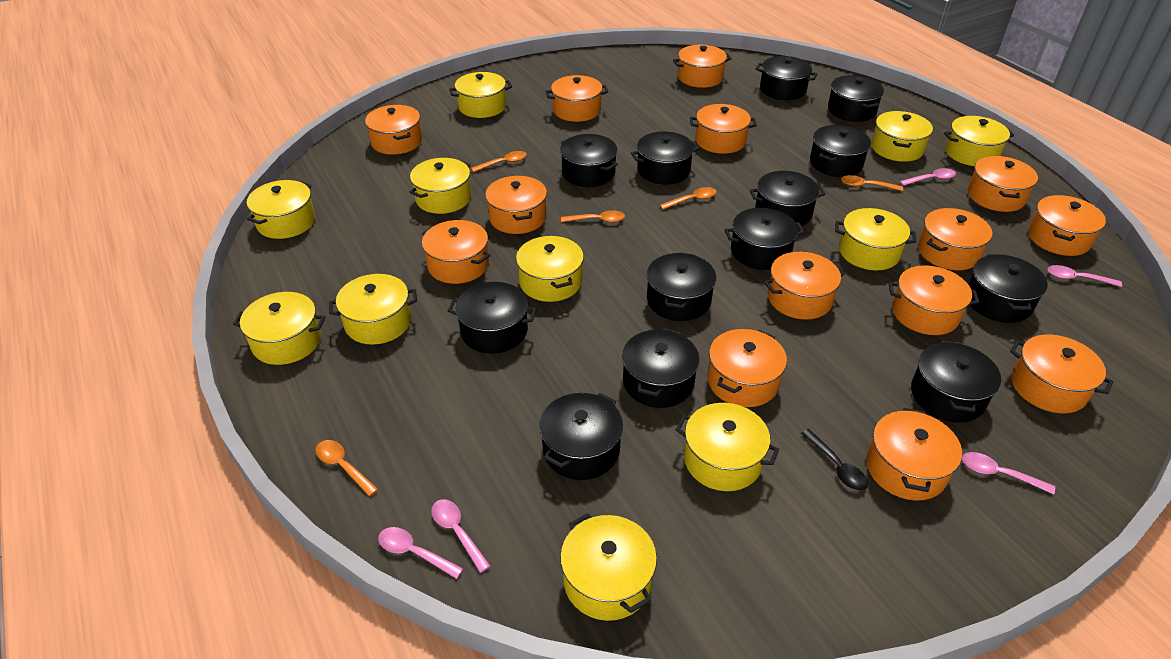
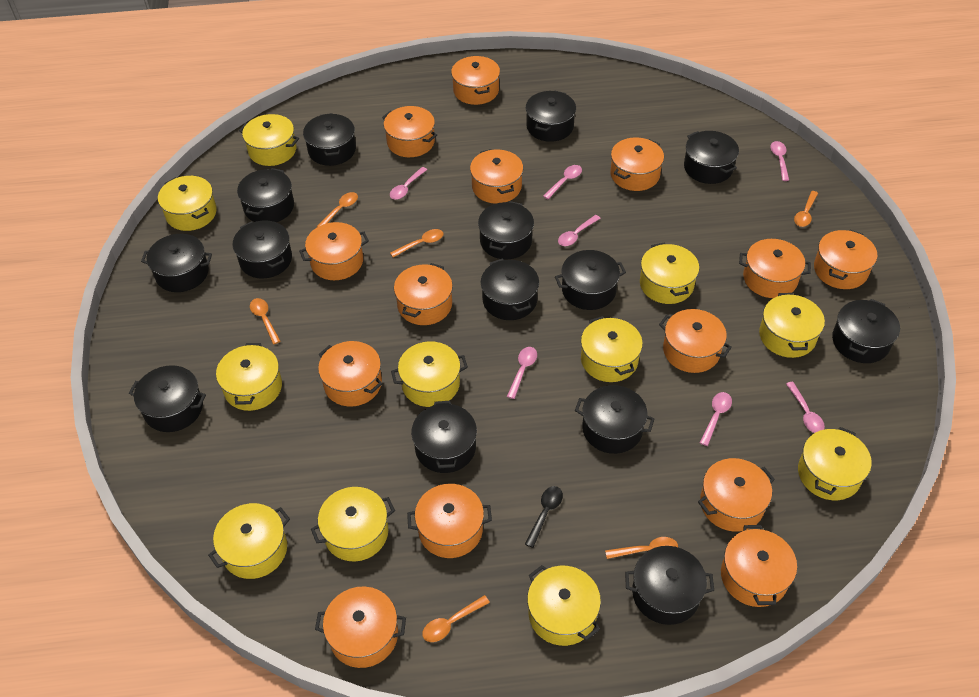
black pot: [448,282,537,354] [539,393,623,480] [560,134,618,187] [622,328,700,408] [631,132,700,185] [647,252,716,321] [725,208,805,270] [750,171,826,226] [756,56,817,100] [810,125,871,177] [828,75,884,122] [911,341,1001,423] [968,254,1048,323] = 13 -> [129,365,206,432] [141,234,212,292] [233,220,292,279] [237,168,294,222] [303,113,356,166] [411,401,477,473] [478,201,534,259] [481,258,539,320] [526,91,576,142] [555,250,626,310] [575,385,655,454] [625,546,714,625] [684,131,739,184] [832,299,900,363] = 14
orange spoon: [316,440,378,496] [471,151,527,172] [561,210,625,222] [659,187,717,209] [841,175,903,191] = 5 -> [250,298,281,344] [316,192,358,227] [390,229,444,258] [422,595,490,642] [605,537,678,559] [794,191,818,227] = 6
pink spoon: [378,527,463,579] [431,499,491,573] [899,168,956,186] [962,452,1055,494] [1047,265,1122,287] = 5 -> [390,167,427,200] [507,347,537,399] [543,165,582,199] [558,215,601,246] [700,392,732,446] [770,141,789,181] [786,382,825,433] = 7

